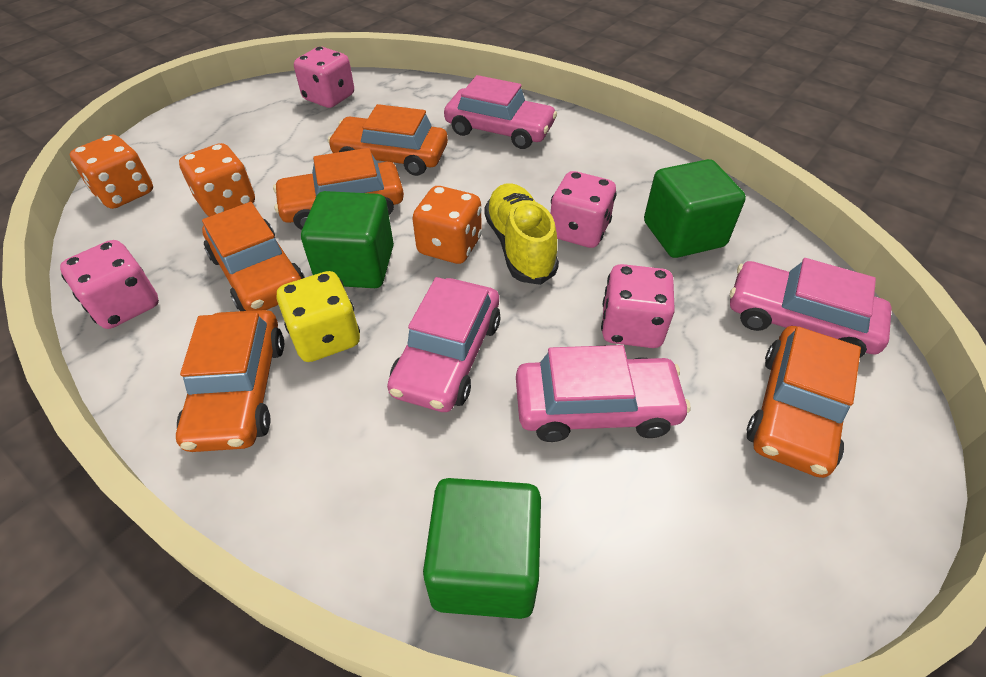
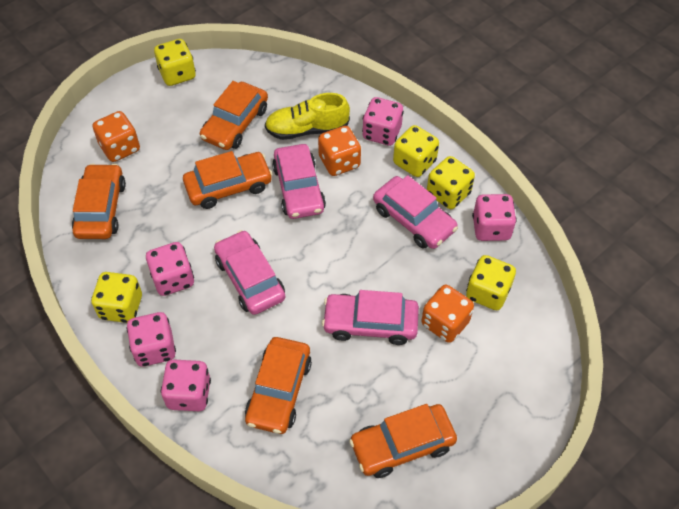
green cube: [301,191,394,288] [423,478,541,619] [644,159,746,258] = 3 -> none = 0
pink dice: [60,240,159,329] [294,47,354,108] [550,171,617,248] [601,264,675,348] = 4 -> [126,312,176,367] [146,242,194,296] [161,359,211,411] [362,97,404,146] [472,194,517,241] = 5
yellow dice: [277,271,360,362] = 1 -> [91,272,142,323] [154,39,196,86] [393,125,439,177] [427,156,475,209] [466,255,516,310] = 5

